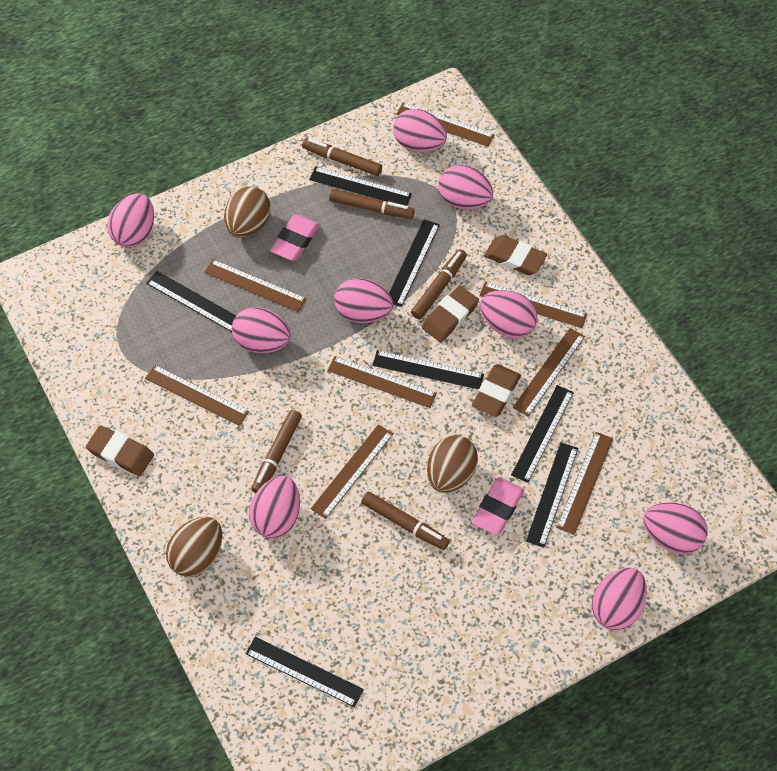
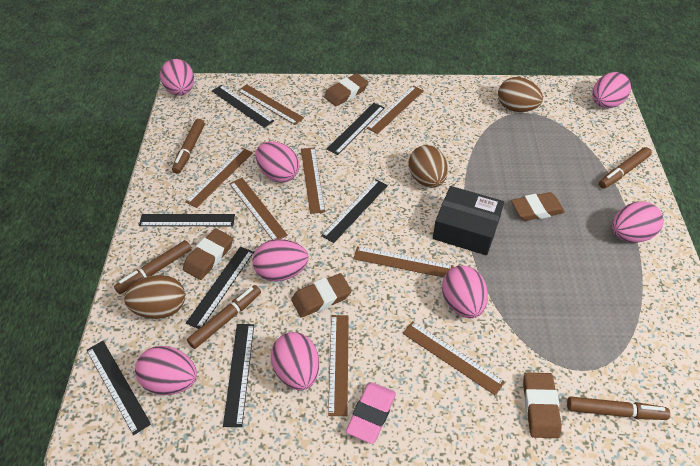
black box: none = 0 -> [433,186,504,255] = 1
brown eraser: [86,425,154,476] [422,285,479,342] [472,364,521,417] [484,235,547,275] = 4 -> [183,228,233,280] [291,273,352,318] [324,73,369,106] [511,192,565,221] [523,373,562,438] = 5
pink egg: [107,193,154,247] [232,307,291,353] [249,476,300,538] [334,278,393,323] [393,109,447,152] [438,165,493,210] [480,290,538,338] [592,567,647,630] [643,502,708,554] = 9 -> [135,346,197,395] [160,59,194,95] [253,239,309,281] [256,141,299,183] [271,332,319,391] [442,266,488,318] [592,72,631,108] [612,201,663,243] = 8
pink eraser: [270,215,320,261] [472,477,524,535] = 2 -> [346,382,396,444] = 1

